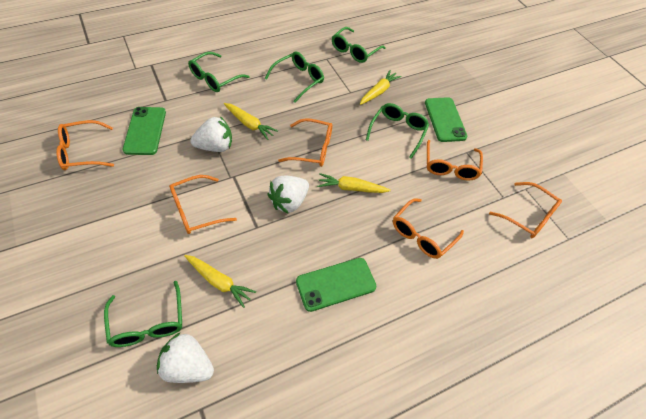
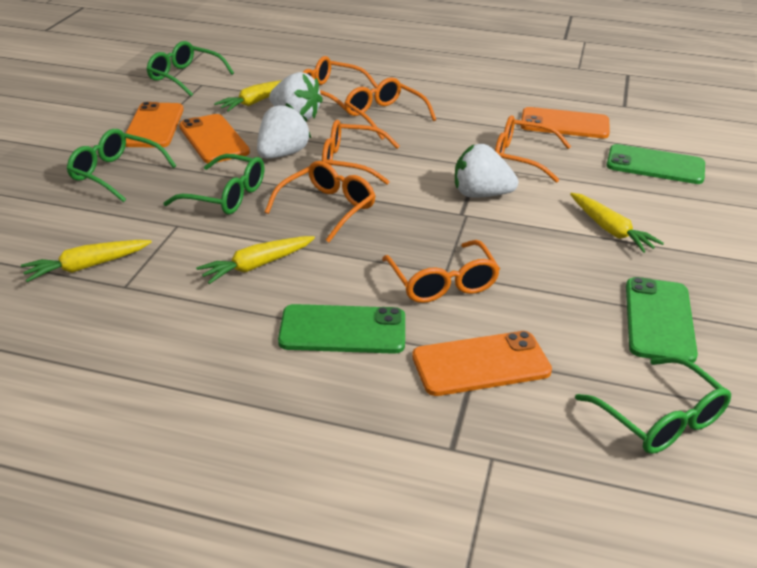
green glasses: [104,281,182,347] [188,52,250,92] [265,51,324,102] [332,27,386,63] [366,103,429,159] = 5 -> [67,129,176,202] [147,41,234,96] [163,154,264,215] [575,357,731,454] = 4
orange phone: none = 0 -> [125,102,184,148] [179,114,250,163] [412,331,552,396] [521,107,610,138] = 4

